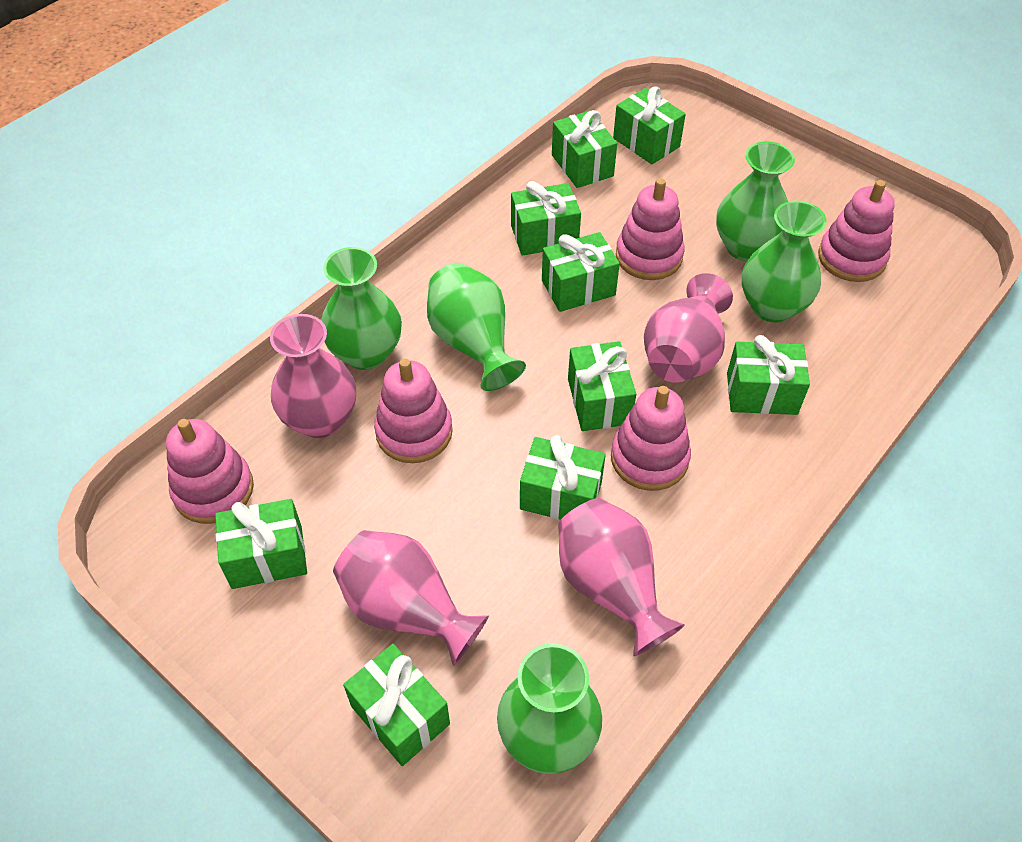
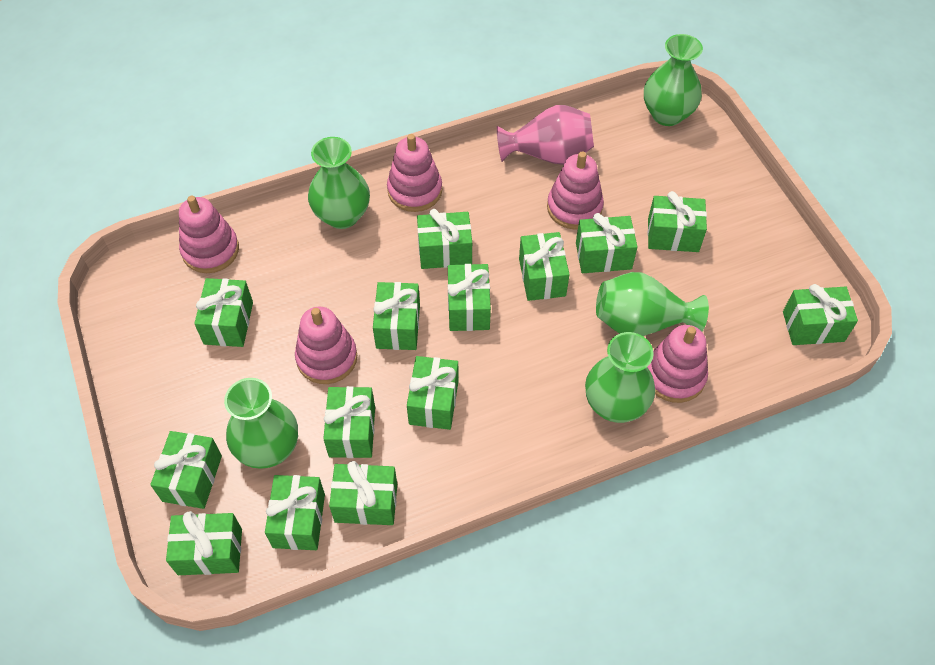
green gift: [215,499,307,589] [343,644,450,766] [511,181,581,256] [520,435,606,520] [542,232,620,312] [552,110,617,188] [568,341,636,431] [613,86,686,164] [727,335,810,415] = 9 -> [150,431,222,509] [166,511,242,575] [194,278,253,347] [265,475,325,550] [323,386,375,458] [329,461,397,525] [373,282,420,350] [407,356,459,430] [417,209,472,269] [448,264,491,331] [519,232,570,301] [576,213,638,273] [648,191,707,252] [783,284,858,345] = 14
pink vase: [270,314,356,438] [333,530,489,666] [558,498,685,656] [644,273,733,383] = 4 -> [497,105,594,165] = 1

